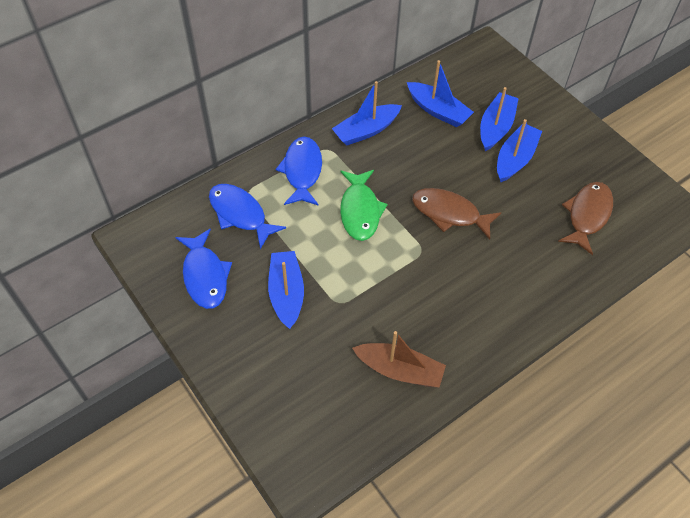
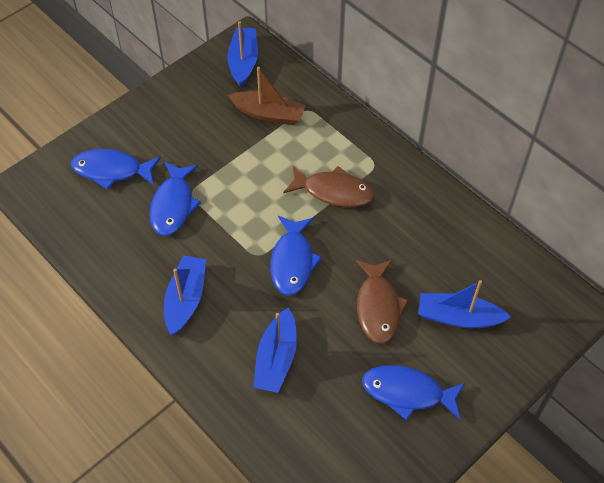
blue boat: [268,251,304,329] [332,81,402,145] [407,60,474,127] [480,87,519,151] [497,119,542,182] = 5 -> [164,255,206,335] [227,21,258,87] [253,308,297,393] [418,280,511,328] = 4
blue fish: [175,229,232,309] [209,184,286,249] [276,136,322,206] = 3 -> [71,149,161,190] [150,162,201,236] [270,216,322,296] [362,365,466,420] = 4
green fish: [340,170,388,241] = 1 -> none = 0

